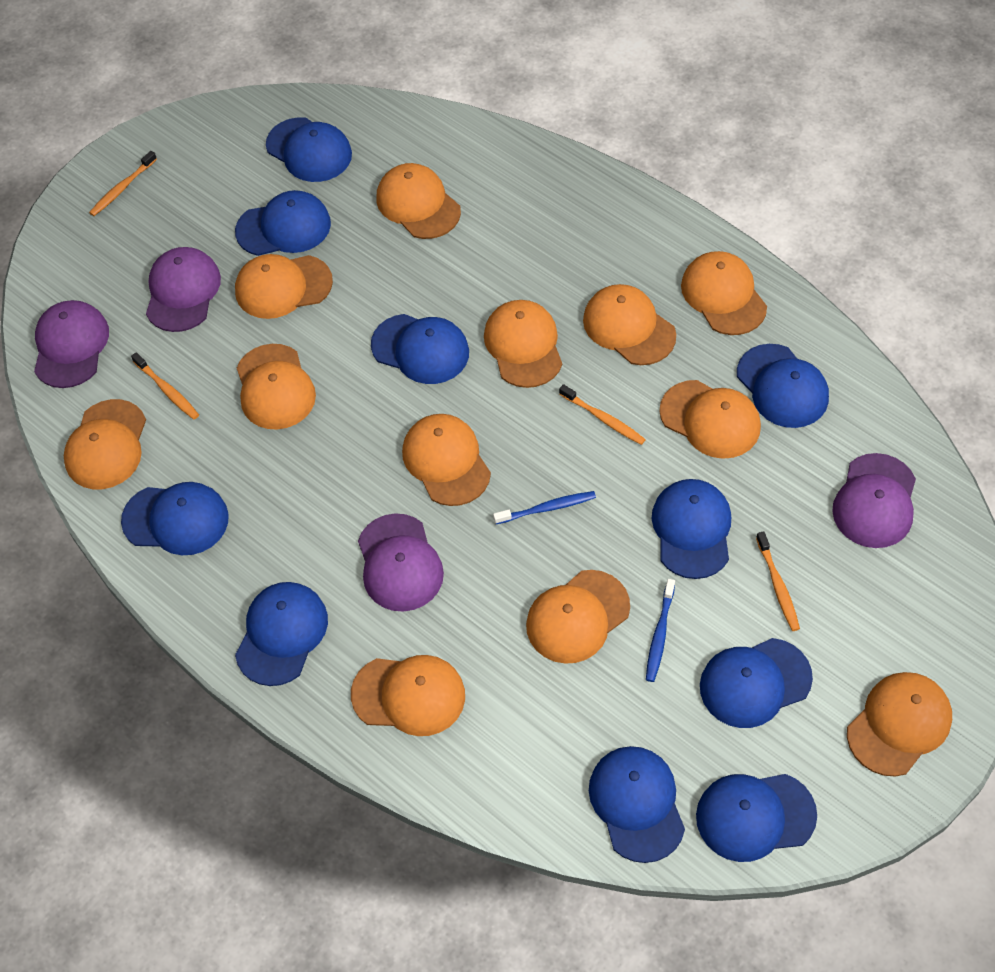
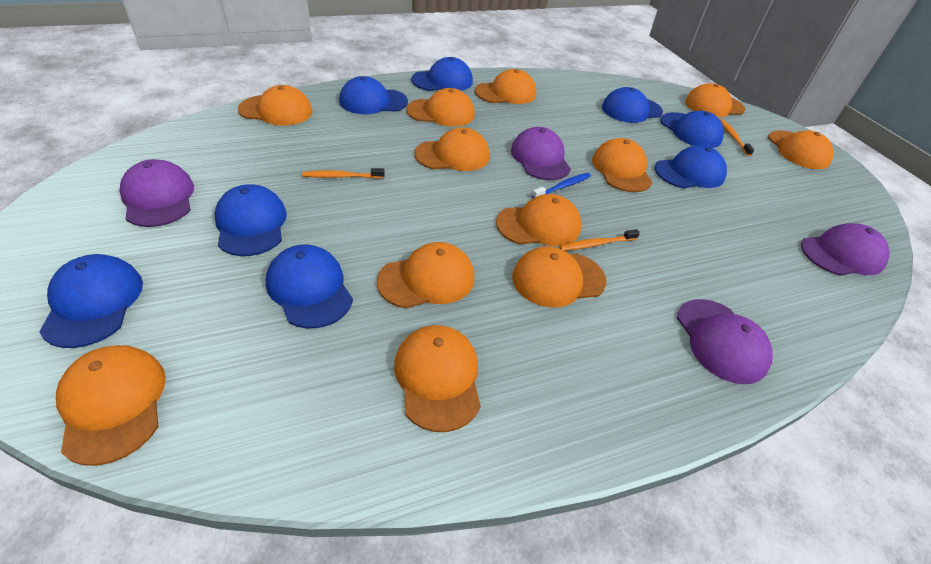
blue cap: [121,482,229,555] [235,190,331,256] [235,582,328,686] [266,117,352,182] [371,314,469,384] [589,746,685,863] [652,479,731,579] [696,774,817,862] [700,638,813,728] [737,344,829,428] = 10 -> [39,254,143,348] [214,184,287,256] [266,245,353,329] [339,76,408,114] [411,57,473,91] [602,87,663,123] [655,145,727,188] [660,110,724,148] = 8
blue toothbrush: [493,491,596,524] [646,579,675,682] = 2 -> [532,173,591,198] = 1
orange toothbrush: [89,151,157,216] [131,352,199,419] [559,384,646,445] [756,531,800,631] = 4 -> [302,168,384,179] [559,229,640,251] [720,119,754,156] = 3

